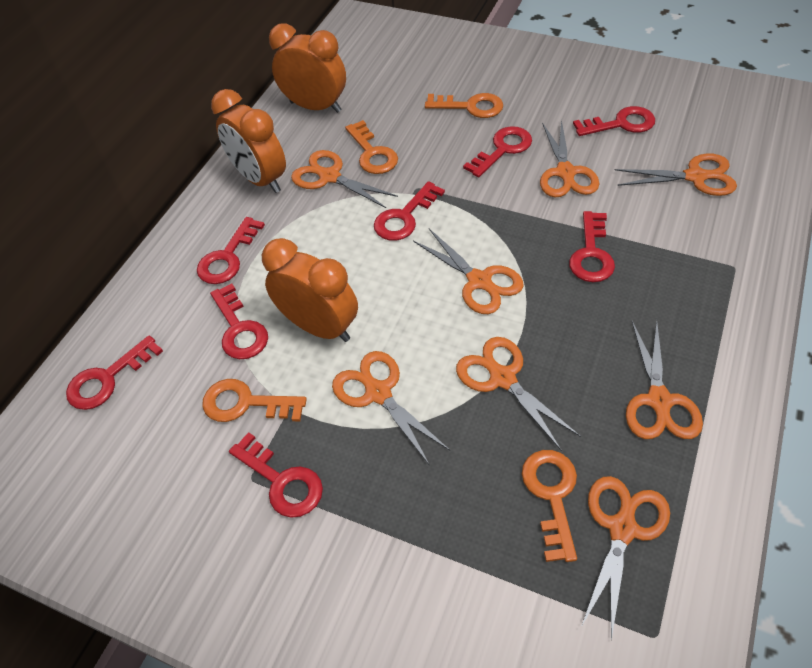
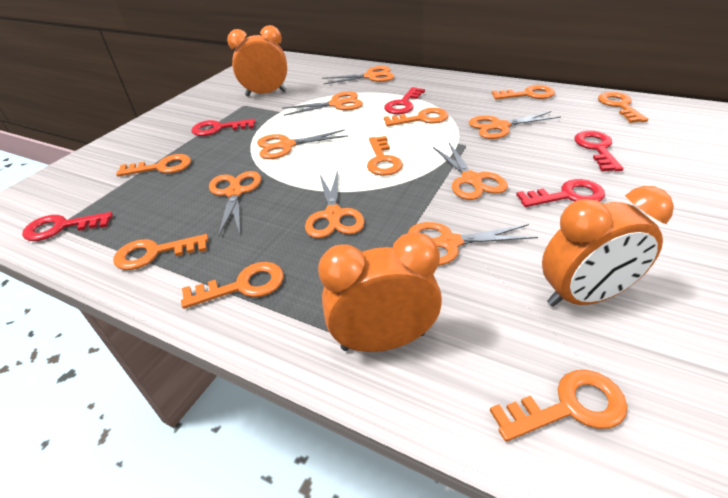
orange key: [202,379,307,422] [345,120,398,174] [425,93,503,118] [522,450,577,562] = 4 -> [113,234,208,270] [116,154,191,177] [181,262,284,309] [367,136,403,176] [384,108,448,126] [490,370,627,442] [492,85,555,99] [598,92,648,123] = 8
red key: [66,335,163,410] [197,217,265,284] [210,284,268,359] [229,432,323,518] [374,181,445,241] [463,126,532,177] [569,211,615,282] [573,106,655,136] = 8 -> [22,212,113,241] [191,119,255,136] [384,87,425,114] [516,179,605,207] [575,131,623,171] = 5

